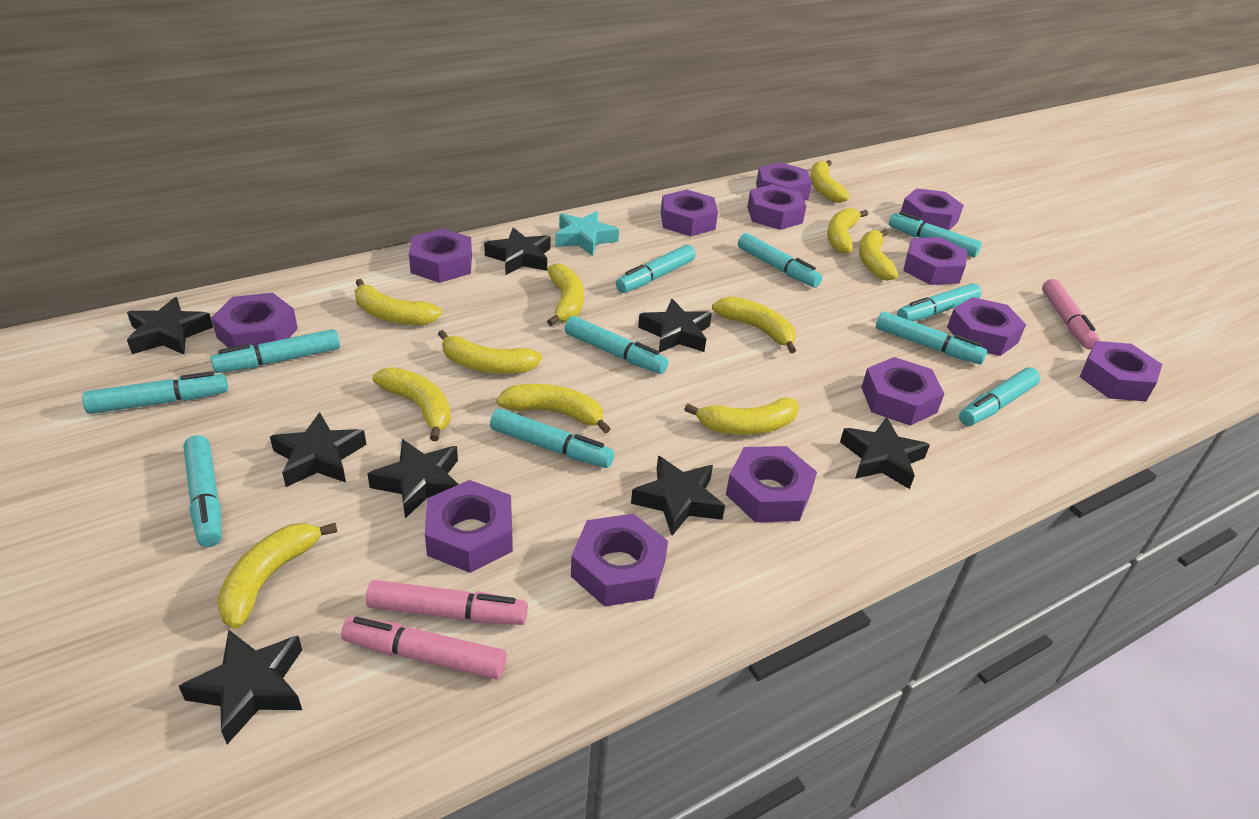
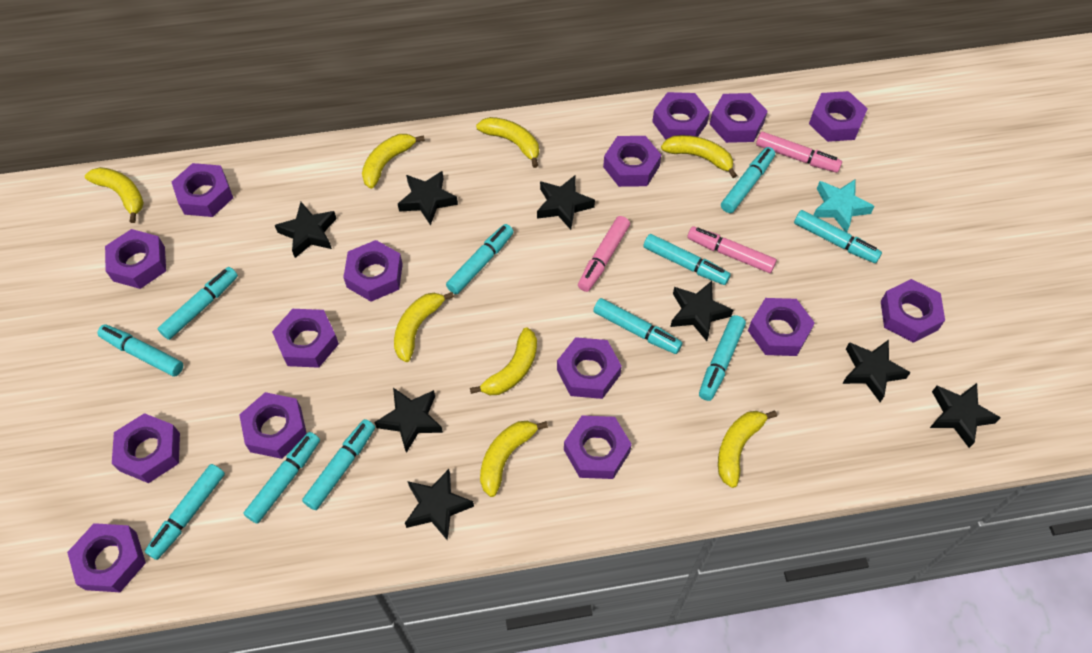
purple nut: [211,293,298,348] [409,228,472,283] [425,480,513,573] [571,513,668,607] [661,190,718,236] [726,446,817,522] [747,184,806,230] [756,162,812,201] [861,357,945,426] [901,188,964,230] [903,237,967,285] [947,297,1026,356] [1080,341,1162,401] = 13 -> [67,523,146,592] [105,229,166,289] [112,413,180,483] [172,163,233,217] [239,392,307,459] [272,309,339,368] [343,240,403,302] [557,337,622,399] [564,416,632,479] [603,136,661,187] [652,92,710,140] [710,93,768,143] [748,298,815,356] [809,91,868,142] [881,279,945,343] = 15
yellow banana: [217,523,337,629] [354,279,442,325] [372,367,451,441] [438,330,542,374] [497,384,611,434] [547,263,584,326] [684,397,799,435] [712,297,796,353] [810,160,849,203] [827,208,868,254] [859,229,898,281] = 11 -> [85,167,144,223] [362,134,425,189] [394,292,454,362] [470,327,537,395] [476,117,539,168] [480,421,548,497] [661,135,737,178] [718,411,777,488] = 8

